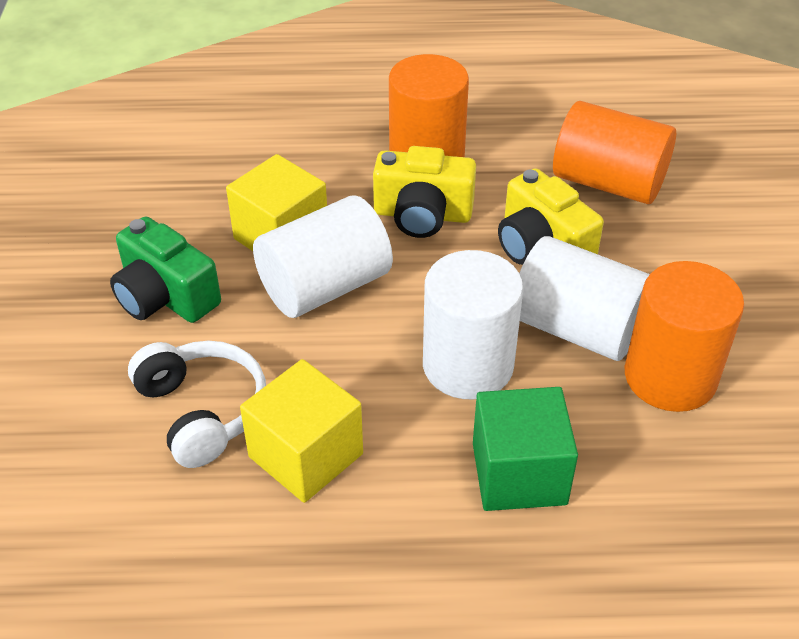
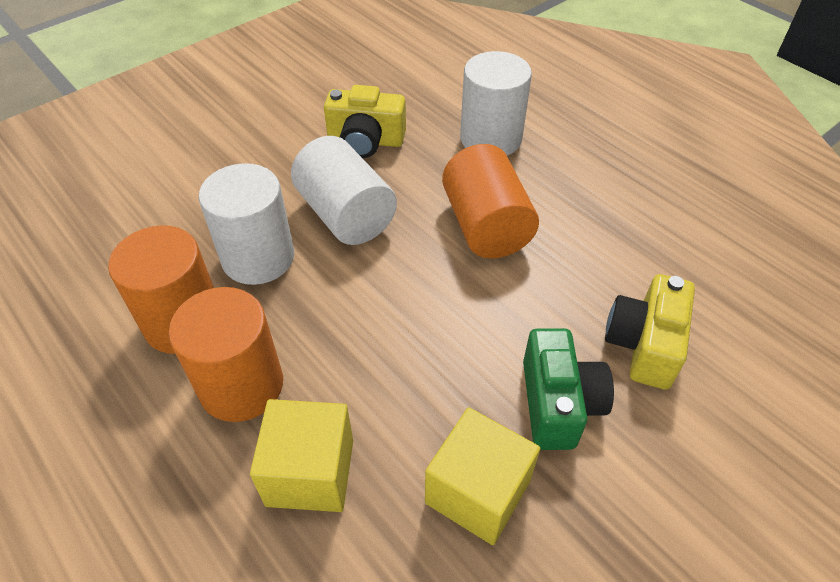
green cube: [473,387,578,511] = 1 -> none = 0
white headphones: [128,341,266,468] = 1 -> none = 0

